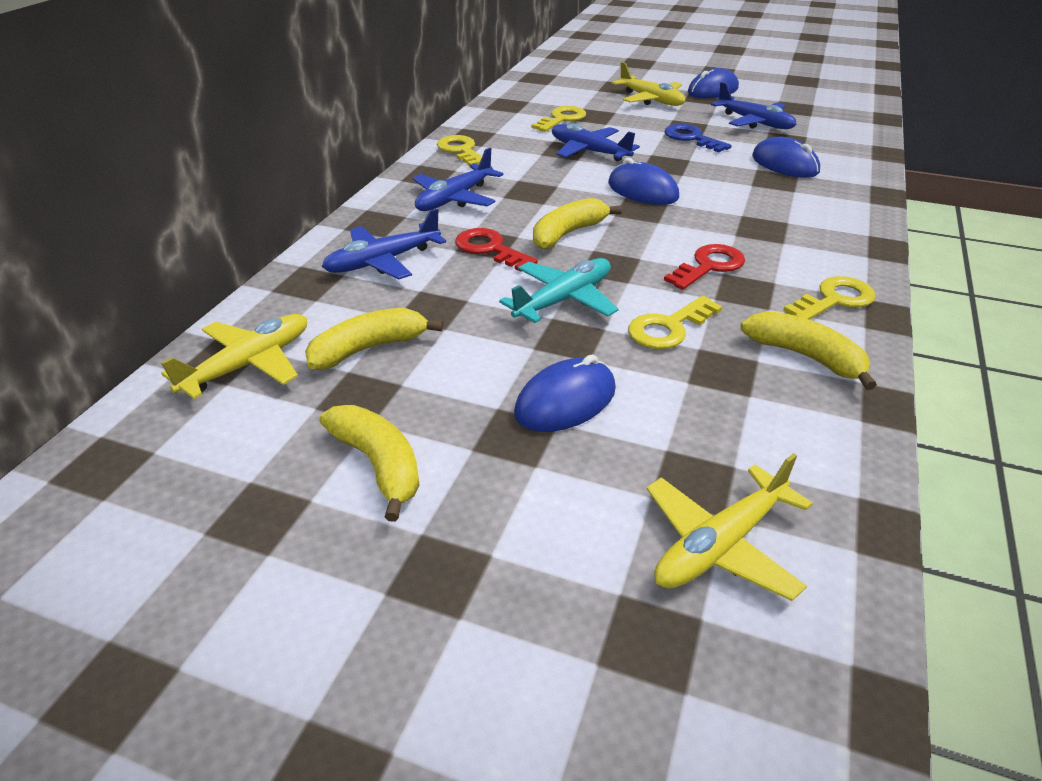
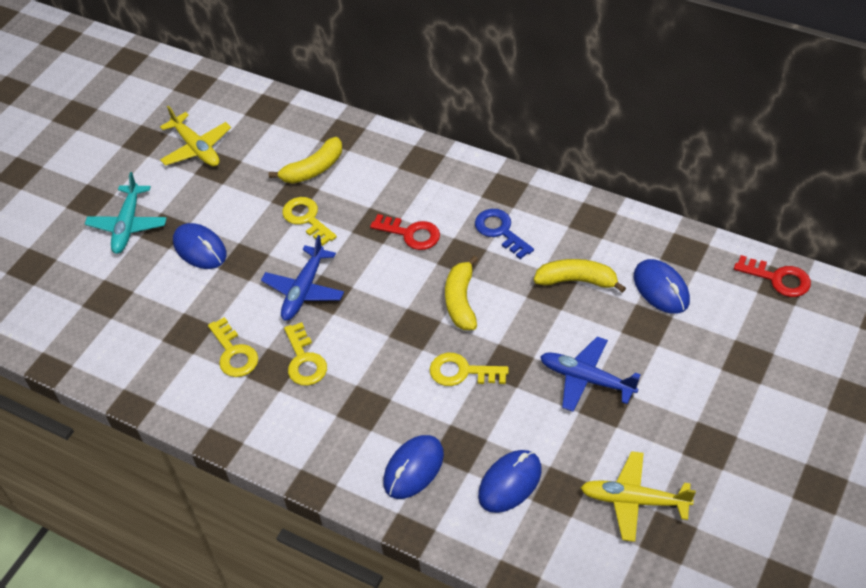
blue plane: [322,209,446,280] [413,147,503,211] [552,123,640,161] [711,82,797,129] = 4 -> [261,235,344,321] [540,337,641,412] = 2
yellow banana: [305,308,443,369] [320,405,420,522] [533,198,622,250] [740,311,877,390] = 4 -> [269,137,342,184] [445,256,478,330] [534,259,626,293] = 3
yellow plane: [161,314,307,399] [612,62,685,106] [646,453,813,601] = 3 -> [160,106,231,167] [581,451,696,542] = 2

